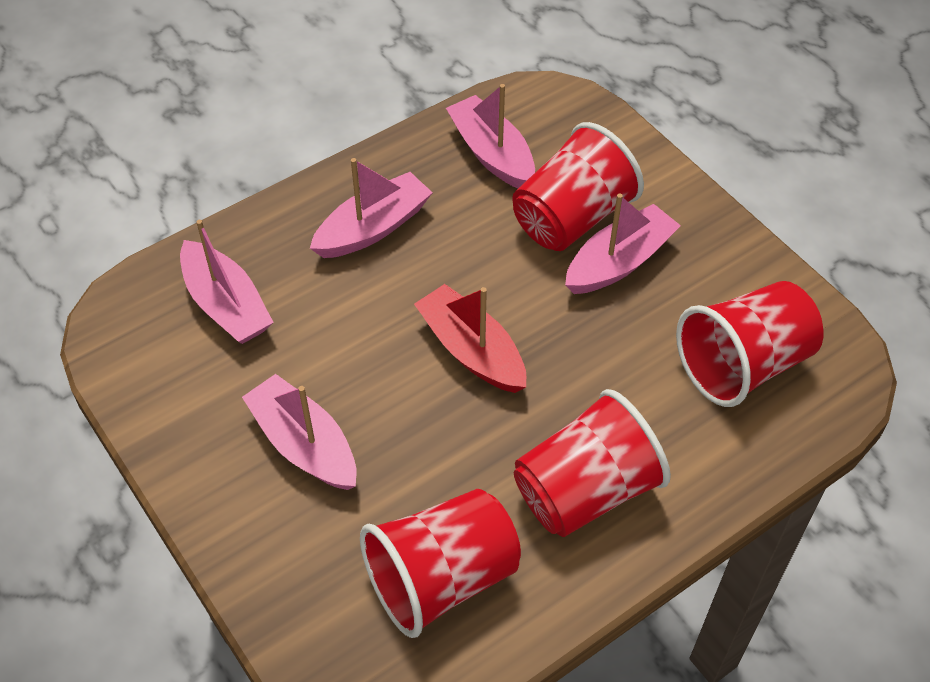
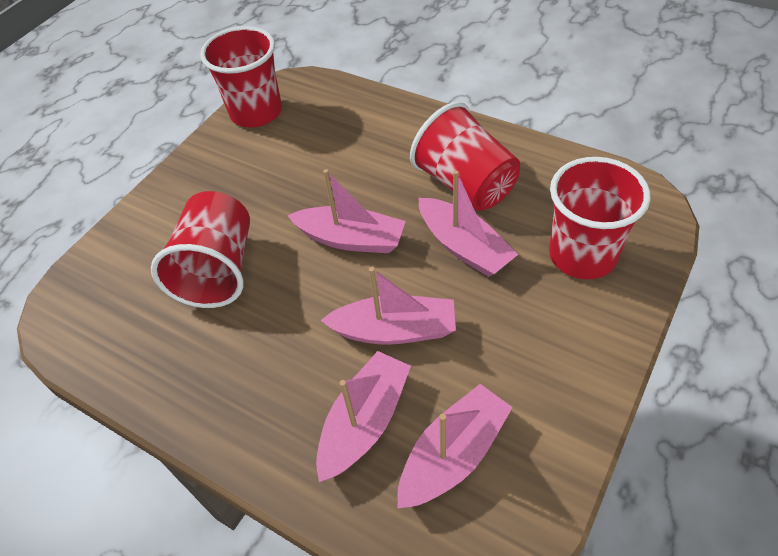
red boat: [414,284,526,393] = 1 -> none = 0

